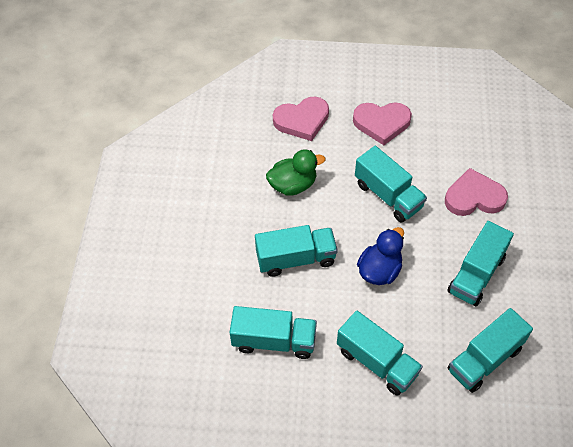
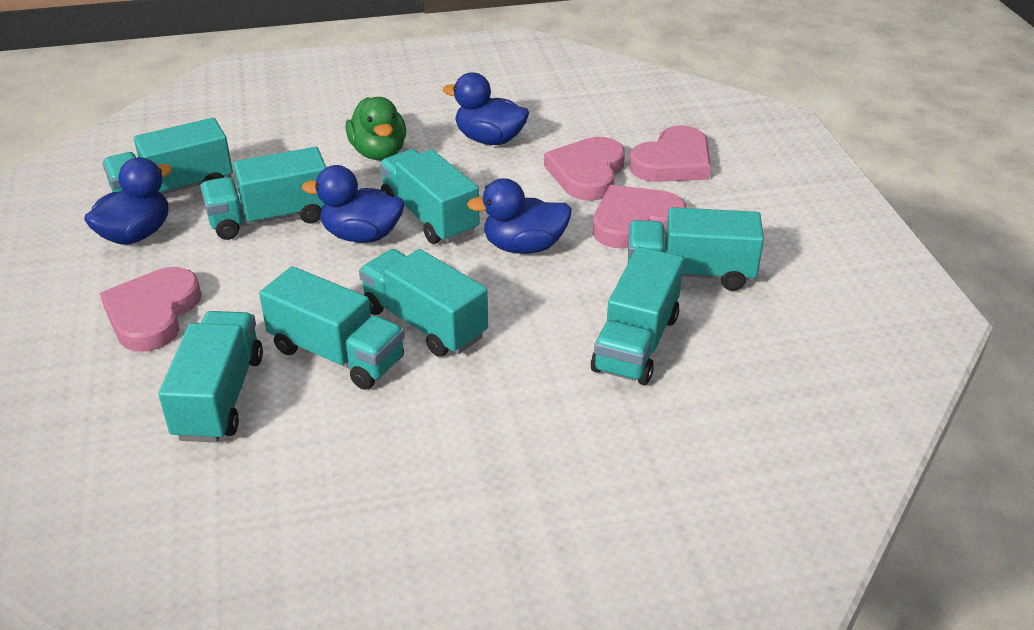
blue duck: [357,227,404,285] = 1 -> [84,157,172,245] [302,165,404,243] [443,72,529,145] [467,178,572,254] = 4
pink heart: [273,97,329,141] [353,102,412,145] [445,168,508,216] = 3 -> [100,267,201,352] [544,137,625,201] [593,185,686,248] [629,125,711,182] = 4
turquoise truck: [229,306,317,359] [255,225,338,277] [337,310,423,396] [355,146,427,222] [447,221,514,307] [448,308,533,393] = 6 -> [102,118,233,195] [158,311,263,443] [200,147,326,240] [259,266,405,390] [359,249,488,357] [379,149,480,244] [591,247,684,385] [628,207,764,291] = 8

